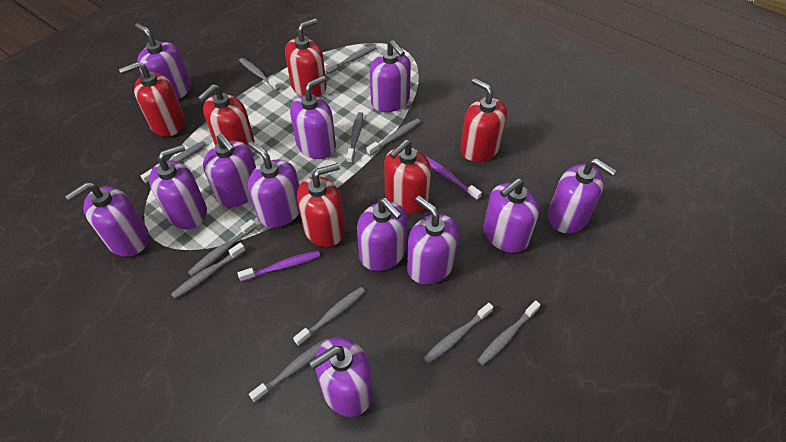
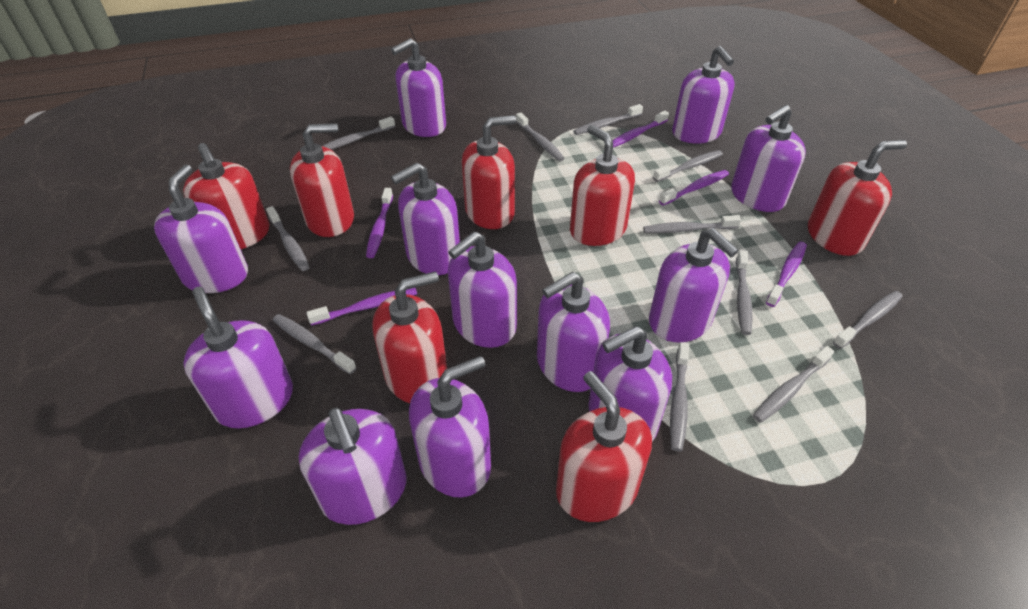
purple toothbrush: [238,251,320,282] [426,157,482,200] = 2 -> [306,288,417,326] [366,188,393,258] [612,111,669,148] [659,170,729,206] [766,242,807,307] = 5
red soap dispenser: [119,62,185,137] [198,84,255,151] [285,19,327,97] [297,163,345,247] [384,140,431,214] [460,78,507,162] = 6 -> [183,143,270,249] [290,123,354,237] [372,271,447,403] [462,115,516,229] [556,371,652,522] [570,125,635,246] [808,140,907,256] = 7

